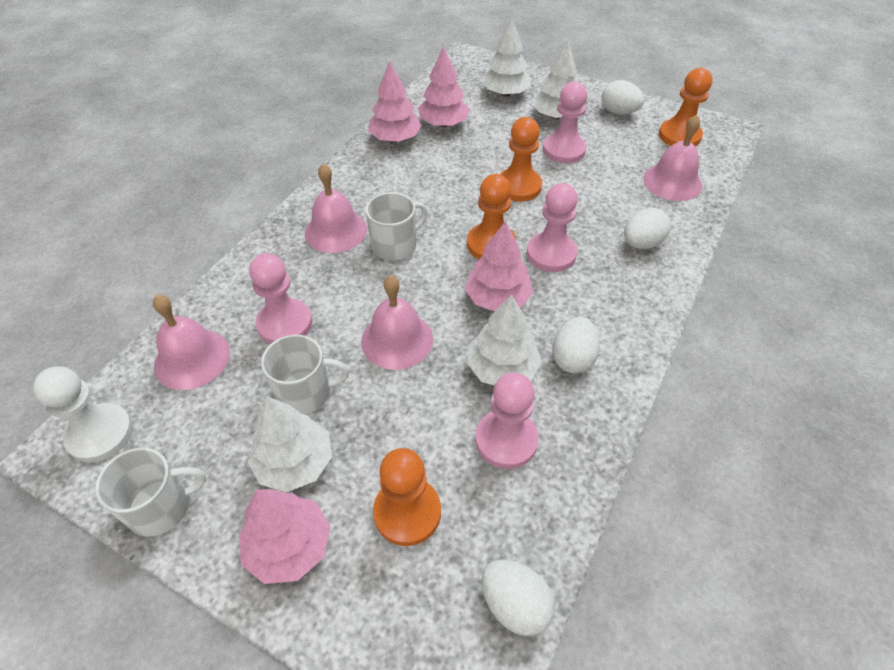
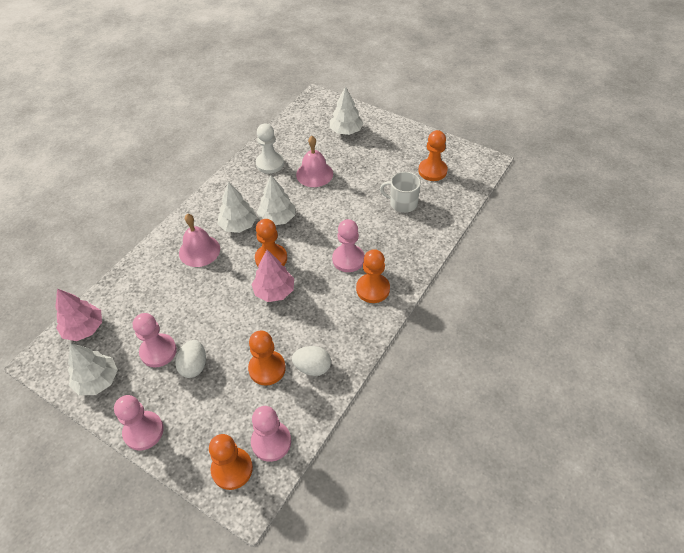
orange pawn: [373,448,441,546] [467,174,516,259] [500,117,542,201] [659,68,712,146] = 4 -> [209,434,253,490] [248,330,286,386] [255,219,287,266] [356,249,390,303] [418,130,448,181] = 5
pink bell: [153,295,230,390] [305,163,367,253] [361,275,433,370] [643,115,702,201] = 4 -> [179,214,220,267] [296,136,333,187] = 2
pink tree: [239,489,330,584] [368,61,422,142] [418,47,470,127] [465,221,533,311] = 4 -> [55,289,102,341] [251,250,294,302] = 2
white egg: [481,560,555,636] [552,317,600,374] [602,80,644,115] [624,208,671,249] = 4 -> [175,340,206,378] [292,346,331,376] = 2
white mug: [95,448,206,537] [261,335,349,414] [366,192,427,261] = 3 -> [380,172,421,213] = 1

